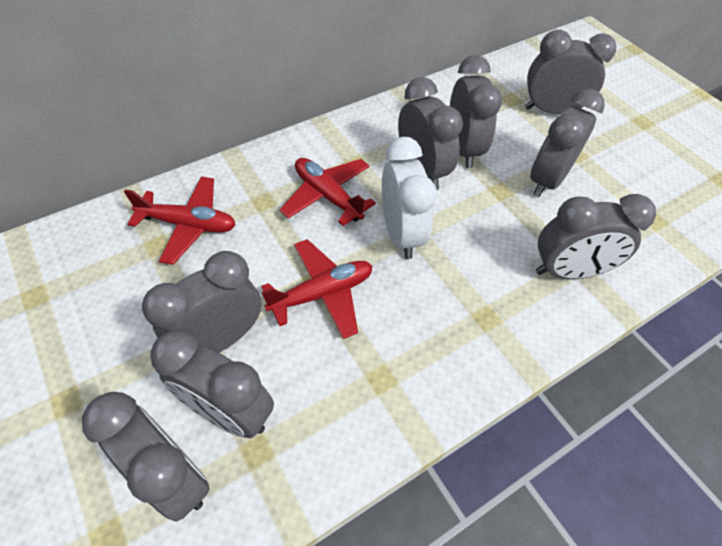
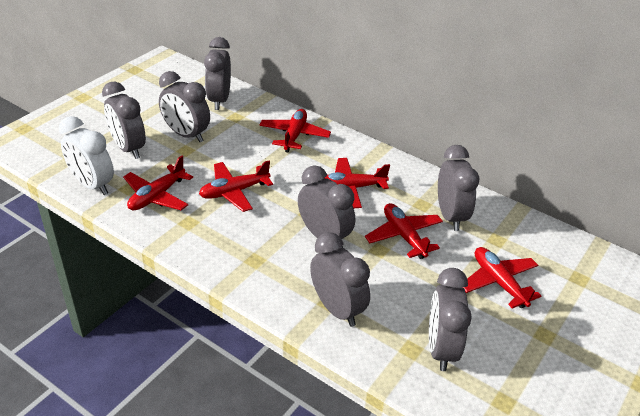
grey clock: [82,392,210,522] [142,251,262,353] [151,330,274,438] [398,77,463,190] [450,55,502,168] [525,30,616,114] [530,89,605,197] [536,194,656,279] = 8 -> [102,82,146,159] [159,71,210,142] [204,37,231,110] [298,165,355,248] [310,232,370,327] [429,268,472,371] [438,145,479,231] = 7
red plane: [124,176,236,265] [261,239,372,339] [280,158,376,226] = 3 -> [123,156,193,210] [199,161,273,212] [259,109,331,152] [325,158,390,208] [365,203,443,259] [463,247,541,308] = 6

